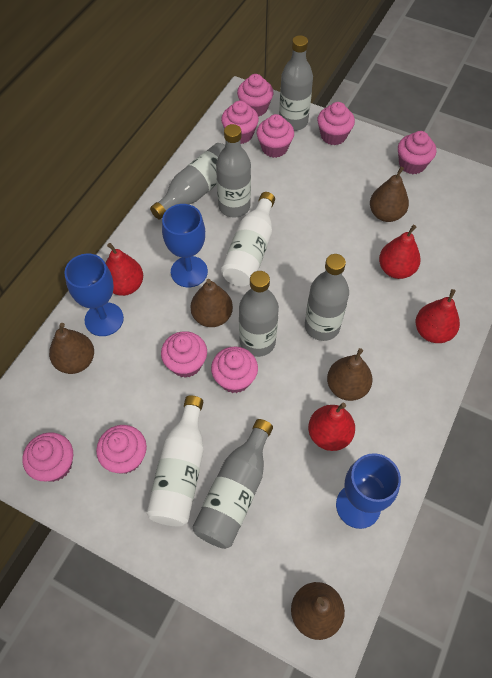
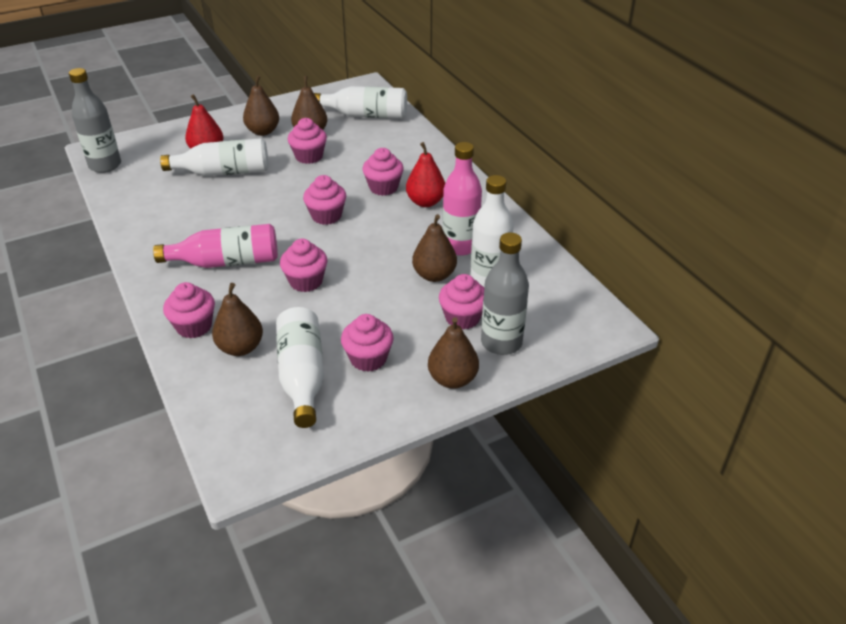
blue goblet: [64,254,124,336] [162,204,208,287] [336,453,401,529] = 3 -> none = 0
grey bottle: [150,143,225,219] [193,419,273,549] [216,124,251,218] [239,271,279,357] [279,35,313,131] [305,254,349,341] = 6 -> [69,68,121,173] [481,232,529,355] = 2
pink bottle: none = 0 -> [153,224,278,268] [442,142,482,256] = 2
pink cupcake: [22,432,73,482] [96,425,147,474] [161,331,207,378] [211,346,258,393] [221,101,259,144] [237,74,274,117] [257,114,294,158] [317,102,355,145] [398,131,436,174] = 9 -> [163,282,215,338] [280,239,327,292] [288,118,327,164] [303,175,346,225] [341,314,394,372] [363,148,404,196] [439,274,484,329] = 7
red pear: [106,243,143,296] [308,403,355,451] [379,225,421,279] [416,289,460,343] = 4 -> [185,94,223,149] [406,142,445,207] = 2
white bottle: [146,395,204,526] [221,192,275,287] = 2 -> [160,138,268,176] [276,307,324,428] [314,86,407,119] [470,175,514,287] = 4

